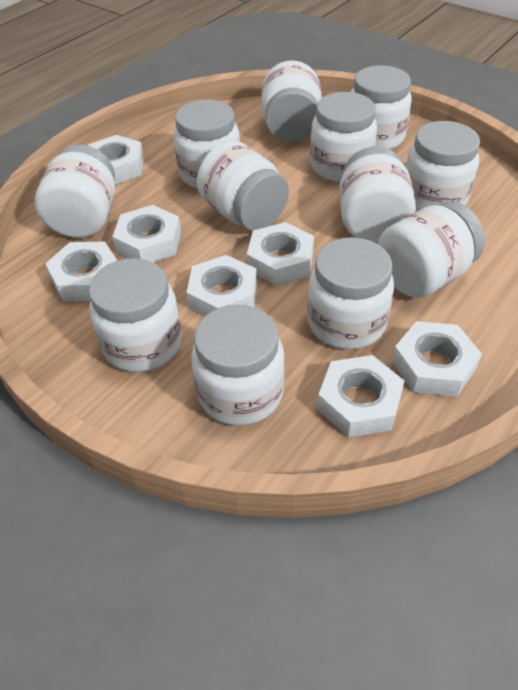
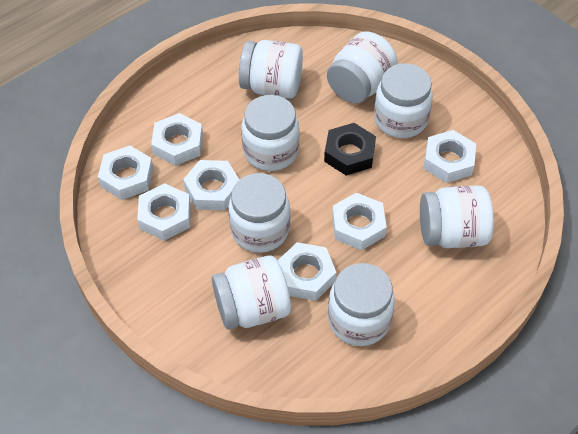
black nut: none = 0 -> [324,123,376,176] = 1
white jar: [35,145,115,238] [89,258,182,372] [174,100,240,188] [191,305,285,426] [197,141,289,230] [261,61,322,142] [307,237,394,349] [310,92,377,182] [339,146,416,242] [351,65,412,149] [378,201,485,298] [405,121,480,211] = 12 -> [212,256,291,330] [228,173,290,253] [239,40,303,99] [242,95,299,171] [327,31,397,104] [328,263,395,346] [374,63,433,138] [420,185,494,248] = 8

